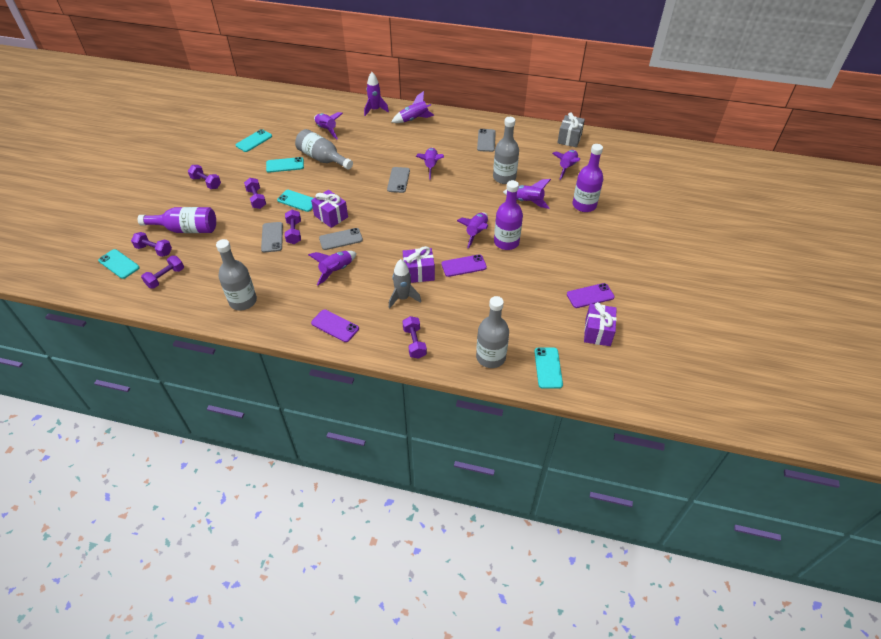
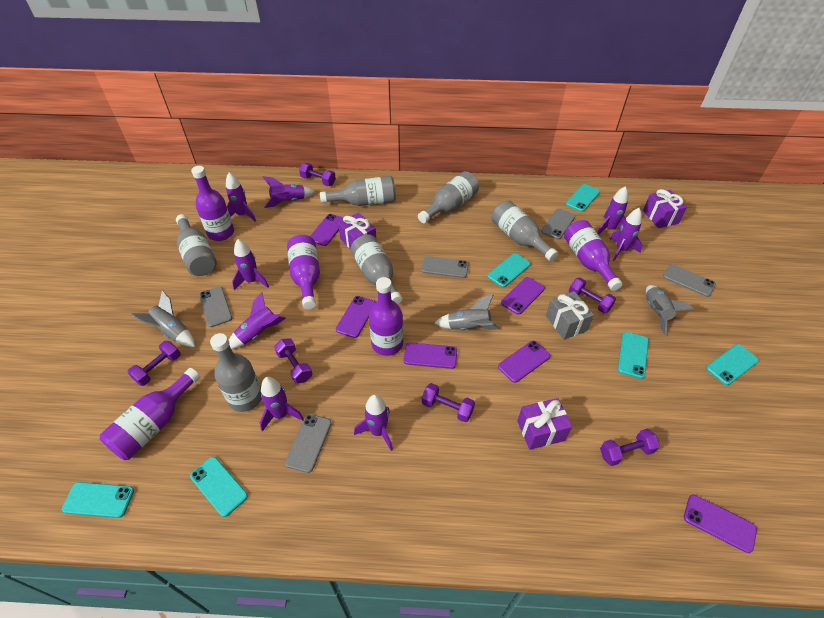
grey bottle: [216,239,257,311] [295,129,353,170] [476,296,509,368] [493,117,519,184] = 4 -> [176,214,217,276] [210,333,262,412] [320,176,396,206] [351,234,402,305] [418,171,479,223] [492,200,558,261] = 6
grey phone: [261,222,283,252] [319,228,363,250] [387,167,410,193] [477,129,496,152] = 4 -> [199,286,232,327] [285,414,332,473] [421,256,469,278] [541,208,575,239] [663,264,716,297] = 5
grey rocket: [389,259,421,309] = 1 -> [131,290,195,347] [434,294,500,330] [646,285,693,335] = 3
purple bottle: [138,207,216,233] [494,180,523,250] [573,144,603,212] = 3 -> [100,368,200,460] [191,166,234,241] [287,235,320,309] [369,277,403,356] [564,220,622,291] = 5
purple phone: [311,309,359,342] [442,254,487,277] [567,283,615,308] = 3 -> [310,214,343,246] [336,296,376,338] [404,342,457,369] [498,341,551,383] [501,277,545,315] [684,495,757,553] = 6
turquoise phone: [98,249,140,279] [236,129,272,152] [266,157,304,173] [277,190,313,212] [534,347,563,389] = 5 -> [62,482,134,518] [190,457,248,517] [487,253,531,287] [566,184,600,212] [618,332,649,379] [706,344,759,385] = 6

